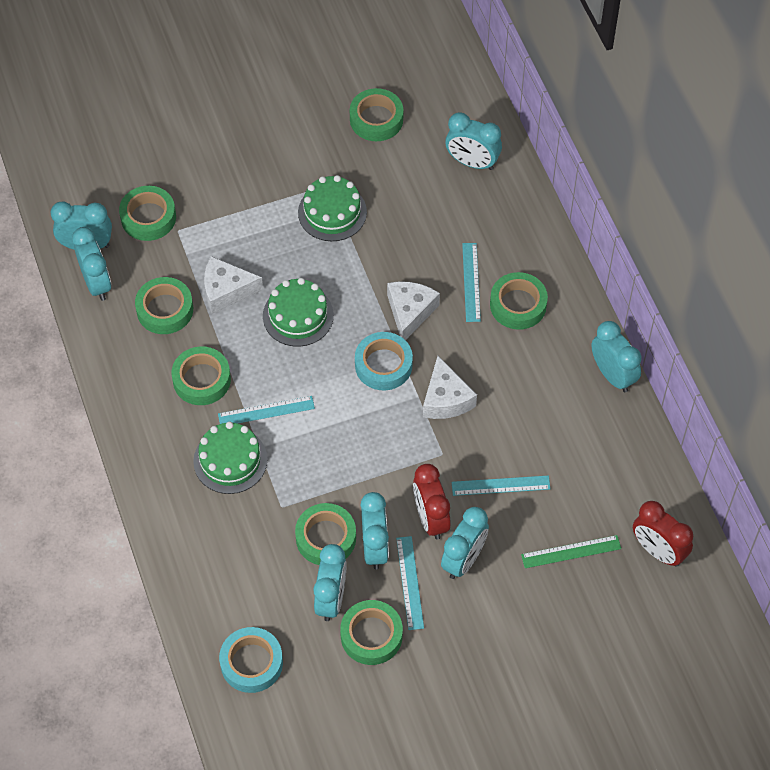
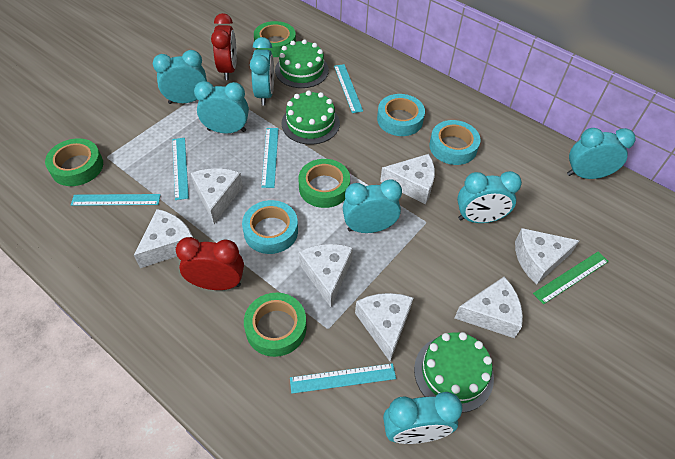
green tape: [119,186,176,241] [135,277,193,334] [171,346,231,405] [295,503,356,565] [340,600,403,665] [350,88,403,141] [490,272,548,330] = 7 -> [45,138,103,186] [244,293,307,357] [254,21,296,57] [298,159,350,208] = 4
turquoise ruler: [218,396,315,424] [396,536,424,630] [452,475,550,496] [462,243,481,322] = 4 -> [71,194,161,206] [172,138,189,200] [261,128,279,188] [290,363,396,394] [334,64,363,113] = 5
turquoise tape: [219,627,283,693] [355,332,413,390] = 2 -> [242,200,298,254] [377,94,425,136] [429,120,480,165] = 3
white cheese: [204,256,263,314] [387,281,440,340] [423,356,477,419] = 3 -> [134,209,193,268] [191,168,243,224] [299,244,353,307] [355,293,413,361] [380,154,435,204] [455,276,523,338] [515,228,579,285] = 7

